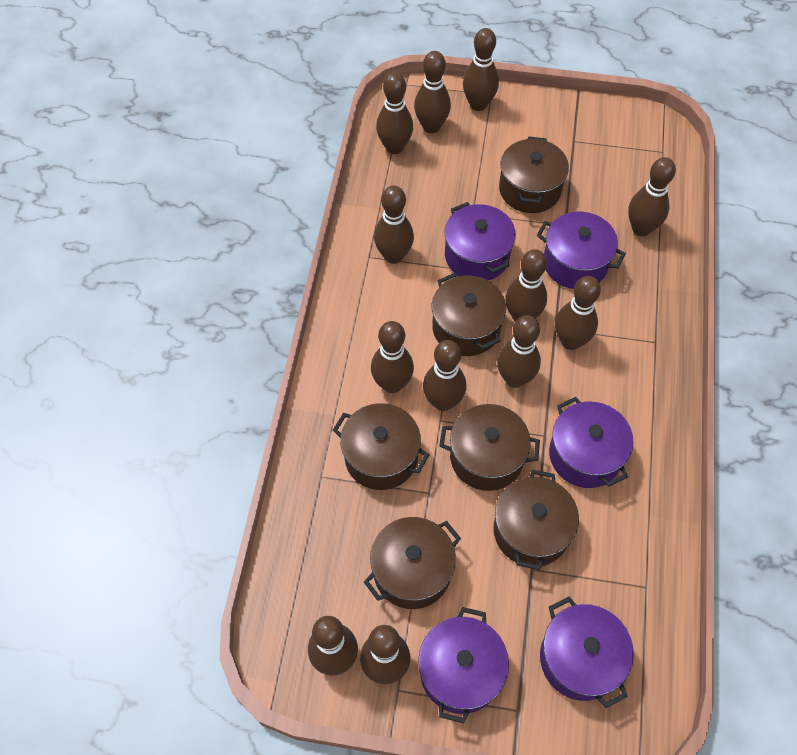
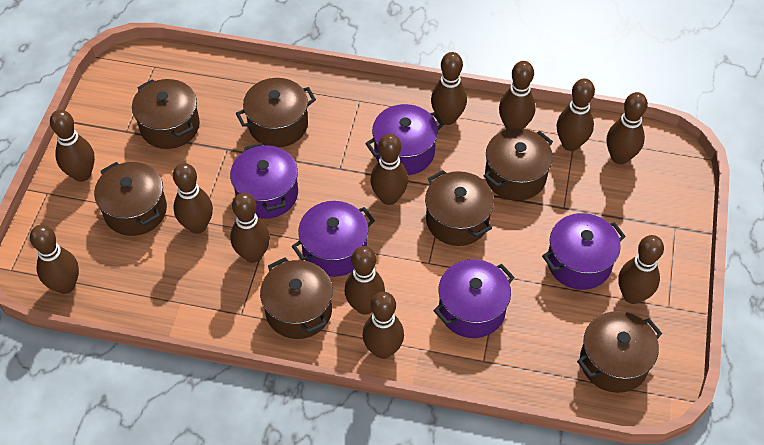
brown pot: [333,403,429,490] [364,517,461,609] [432,273,506,356] [439,404,540,491] [493,470,579,570] [499,136,569,213] = 6 -> [94,162,167,236] [132,79,200,149] [236,78,316,148] [260,258,333,339] [425,170,494,246] [484,128,553,201] [577,311,662,393] = 7

